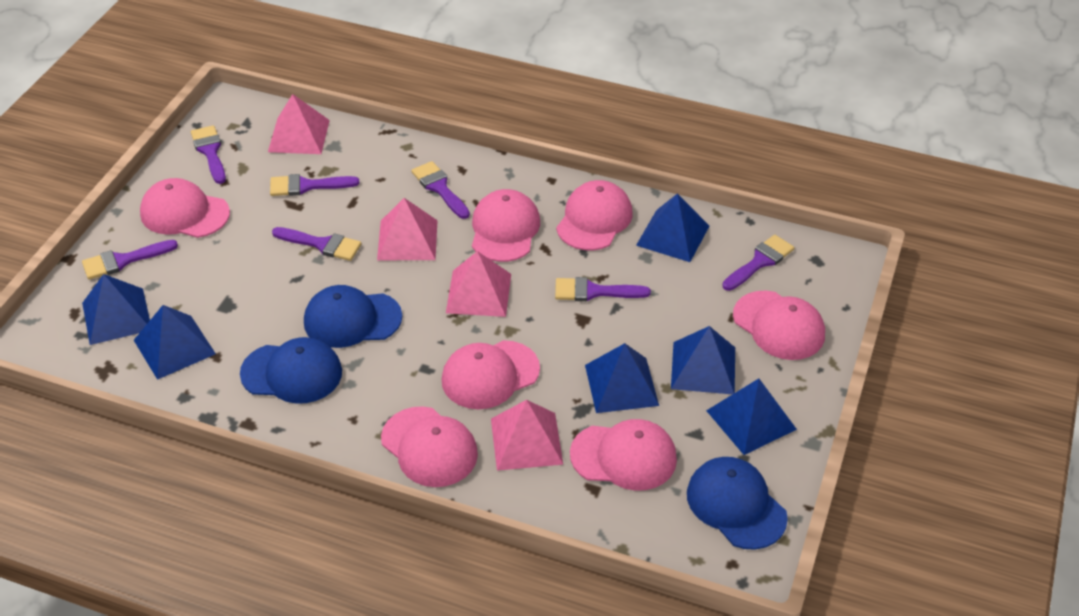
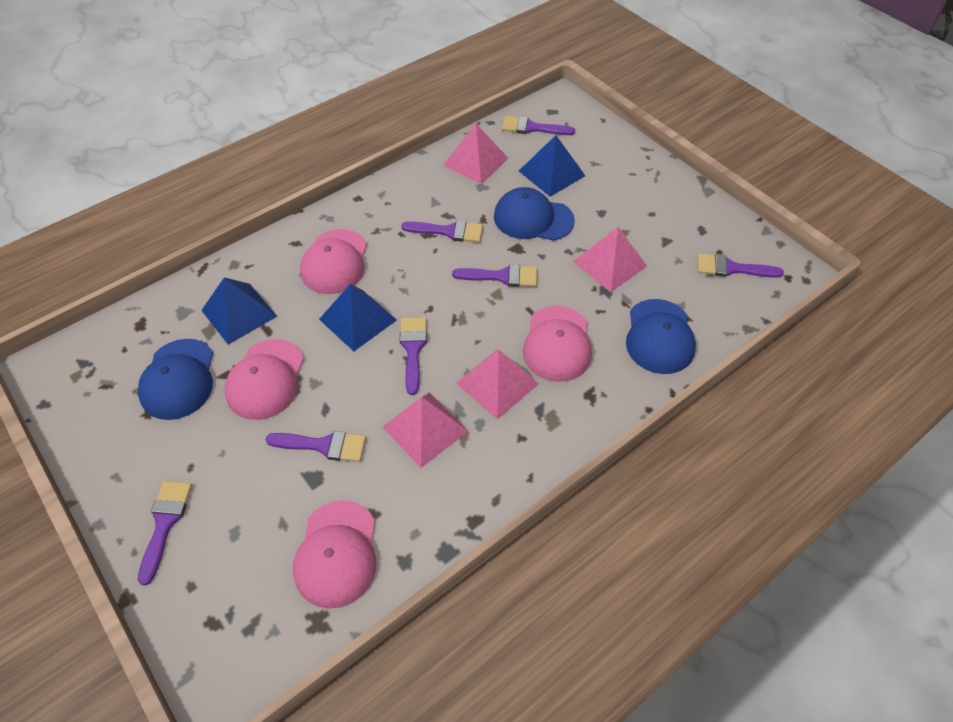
blue pyramid: [82,274,150,345] [134,305,216,380] [585,343,659,413] [636,193,709,262] [671,326,735,394] [706,379,797,455] = 6 -> [201,277,277,345] [319,284,397,351] [519,135,585,197] = 3
pink cap: [140,178,230,238] [381,406,478,487] [442,340,540,409] [472,189,540,262] [556,180,632,251] [570,419,677,491] [733,291,825,360] = 7 -> [225,339,304,420] [293,500,377,609] [300,229,367,294] [523,306,592,382] = 4

